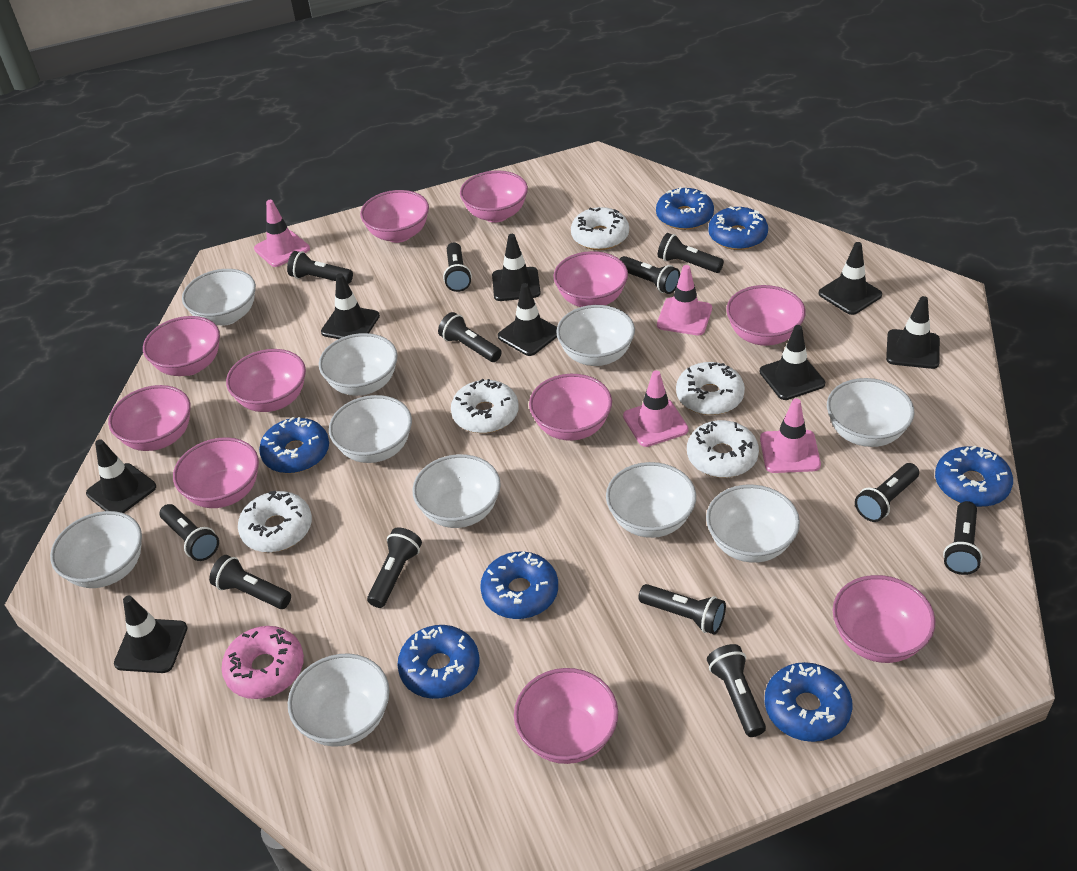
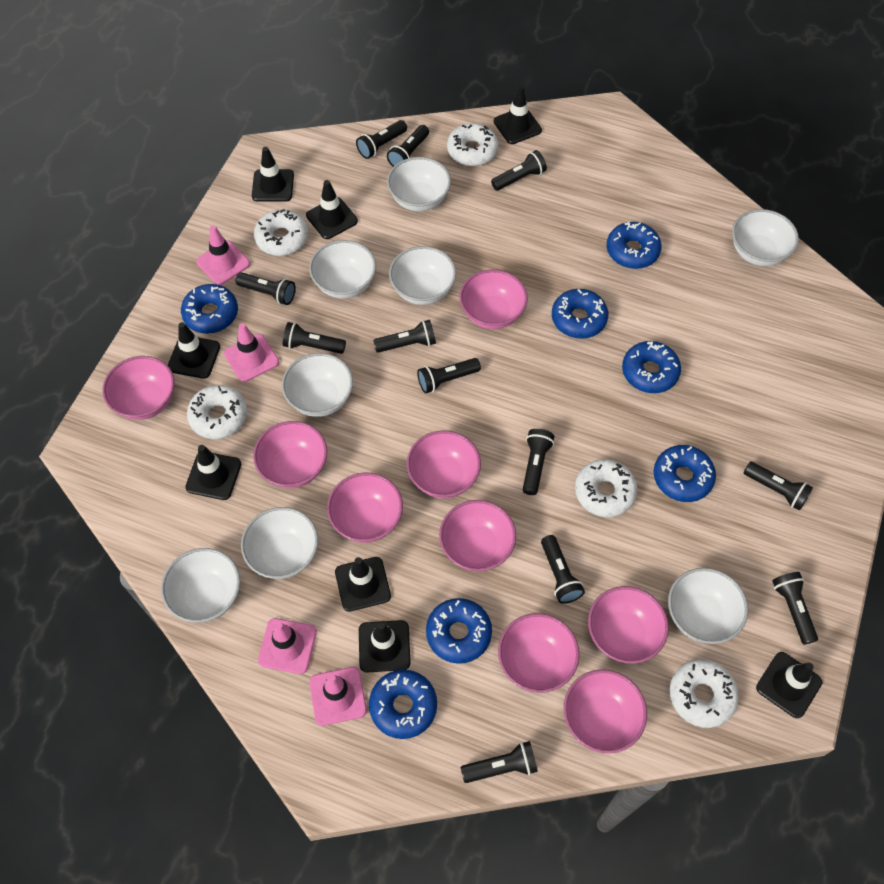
pink bowl: [108,385,191,451] [143,316,220,376] [173,437,259,508] [226,349,306,412] [360,190,429,243] [460,170,528,223] [514,668,618,764] [529,374,612,441] [553,251,628,307] [726,285,806,346] [833,575,935,663] = 11 -> [103,356,175,420] [253,421,327,488] [327,472,403,543] [407,430,481,499] [439,500,516,572] [460,270,528,329] [498,613,580,693] [564,669,647,753] [588,586,669,664] = 9
pink donut: [221,626,304,699] = 1 -> none = 0
white bowl: [50,511,142,588] [182,269,256,326] [288,653,390,746] [319,333,398,396] [329,395,412,463] [412,454,501,528] [556,305,635,366] [606,462,696,538] [706,484,800,563] [827,378,915,447] = 10 -> [161,548,240,623] [241,507,318,579] [282,353,353,417] [309,240,376,299] [387,157,451,212] [389,246,456,305] [668,568,748,644] [732,209,799,266] = 8

